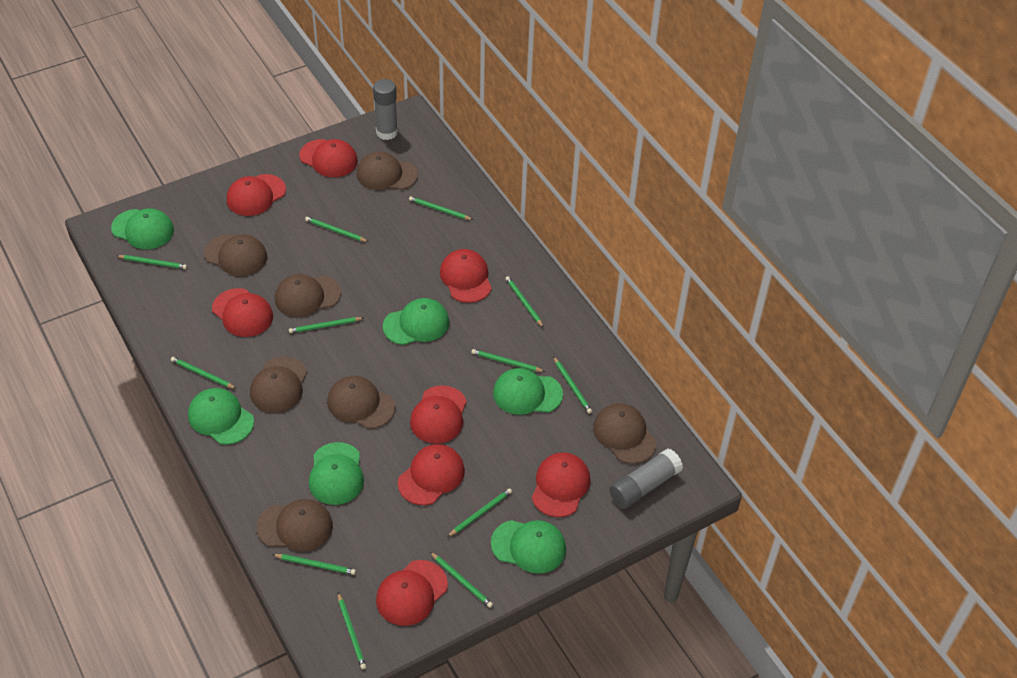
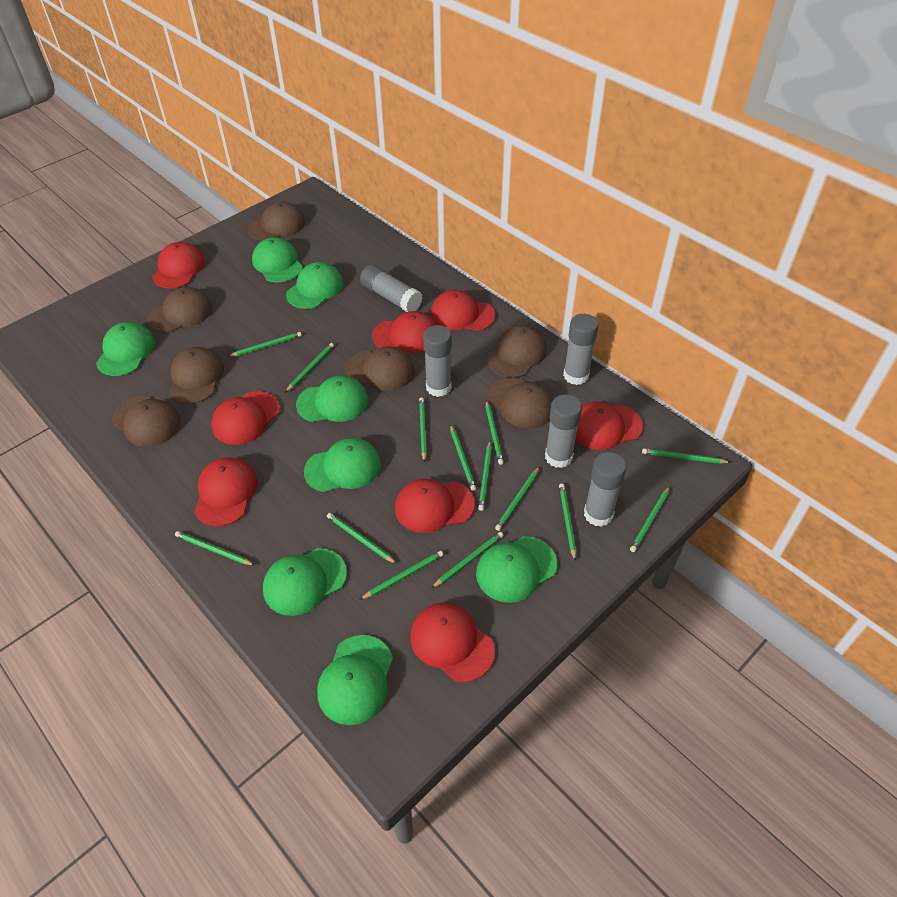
green cap: [111,208,174,249] [188,388,254,445] [309,442,364,505] [383,298,449,345] [491,520,566,574] [493,368,563,415] = 6 -> [96,322,155,376] [252,237,303,283] [263,548,347,616] [286,262,343,309] [296,375,368,422] [304,438,381,492] [317,635,393,725] [476,536,557,603] = 8
green pencil: [117,255,187,269] [171,357,236,389] [272,554,356,575] [289,317,363,333] [305,217,369,242] [338,592,366,670] [409,196,473,220] [430,552,493,608] [447,488,512,537] [471,349,545,372] [505,276,544,328] [553,356,592,414] = 12 -> [175,531,255,566] [227,332,302,357] [285,343,334,393] [327,513,397,564] [360,551,443,600] [419,398,427,462] [432,532,504,588] [450,425,476,491] [478,441,492,511] [486,400,504,465] [495,466,540,531] [559,484,576,561] [630,486,670,552] [642,448,731,464] = 14
grey glue stick: [373,79,398,140] [609,448,683,509] = 2 -> [360,264,423,312] [423,325,452,397] [545,394,582,468] [563,314,599,385] [584,452,627,527] = 5

